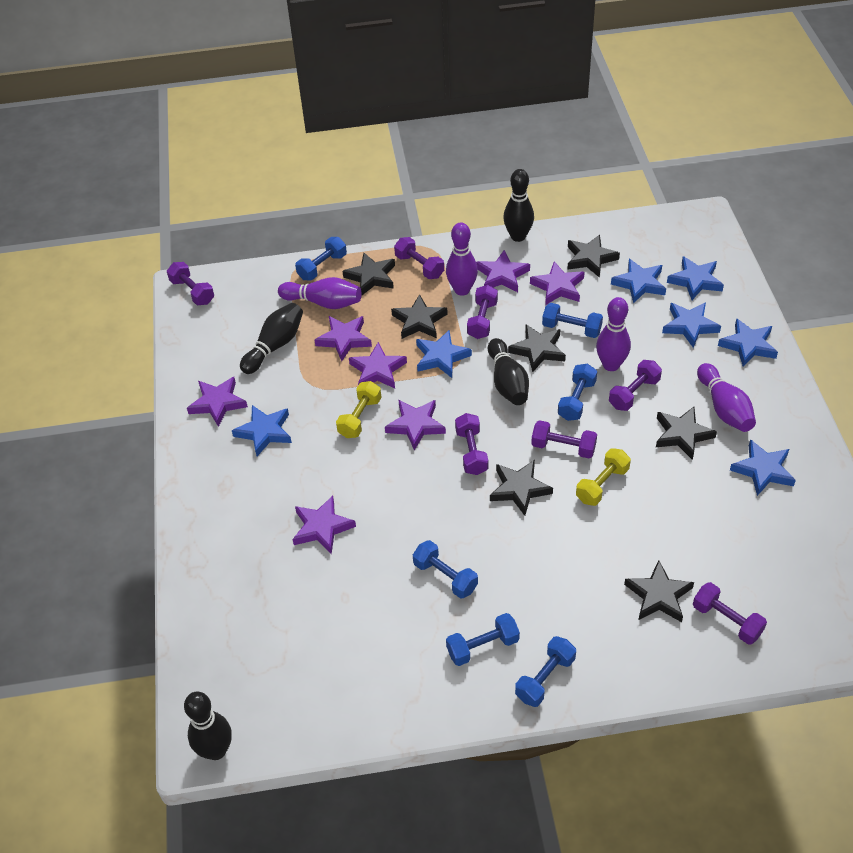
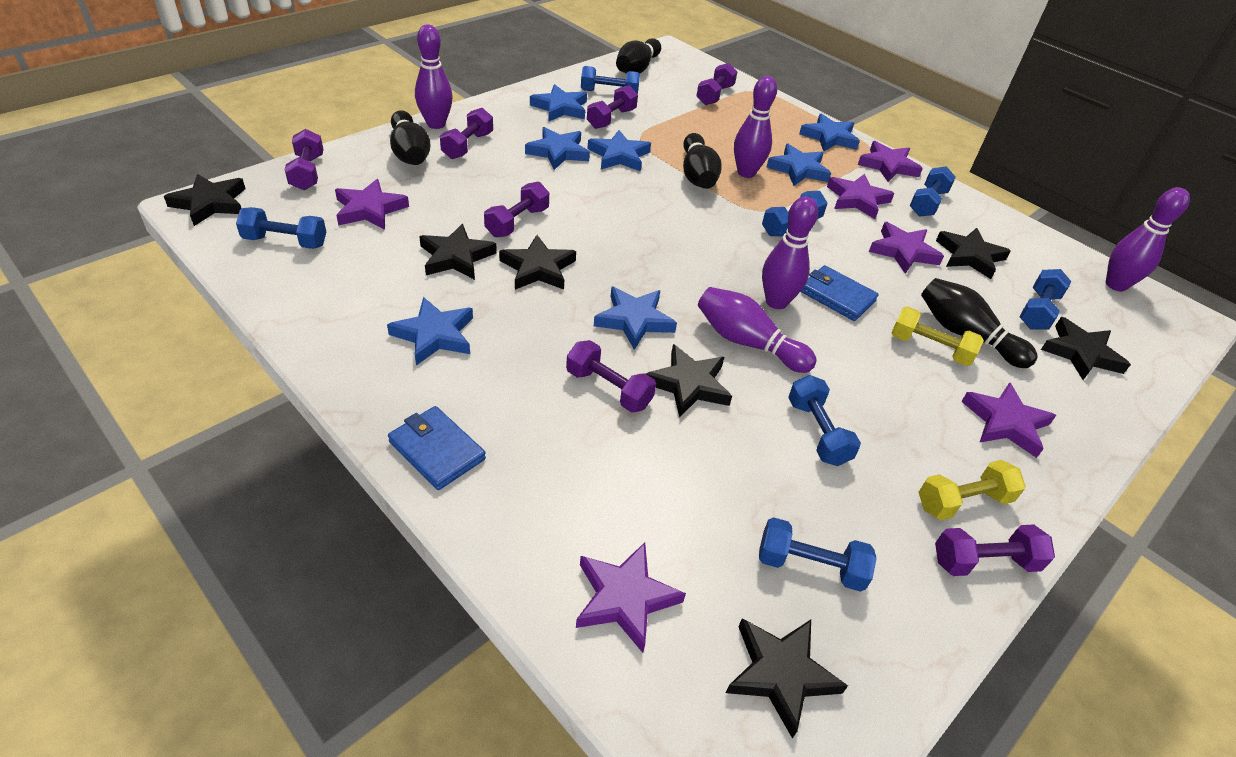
blue dumbbell: [295,237,347,281] [413,540,478,599] [446,613,520,666] [515,636,576,707] [542,303,603,338] [558,364,597,421] = 6 -> [236,207,326,249] [581,66,640,94] [759,517,877,592] [762,191,828,236] [788,375,861,466] [910,166,956,217] [1020,269,1071,329] = 7
blue wallet: none = 0 -> [388,406,486,490] [801,265,879,321] = 2
purple bowling pin: [278,277,362,309] [446,223,478,296] [596,297,631,371] [697,363,756,432] = 4 -> [415,25,453,129] [698,287,817,373] [734,76,777,178] [762,196,818,309] [1106,187,1190,292] = 5
purple star: [187,377,248,427] [293,496,356,555] [315,316,372,361] [349,342,407,388] [385,400,446,450] [476,250,530,292] [530,262,585,305] = 7 -> [335,179,409,230] [576,542,686,653] [827,174,894,219] [858,141,923,182] [869,222,944,274] [961,382,1056,458] = 6

